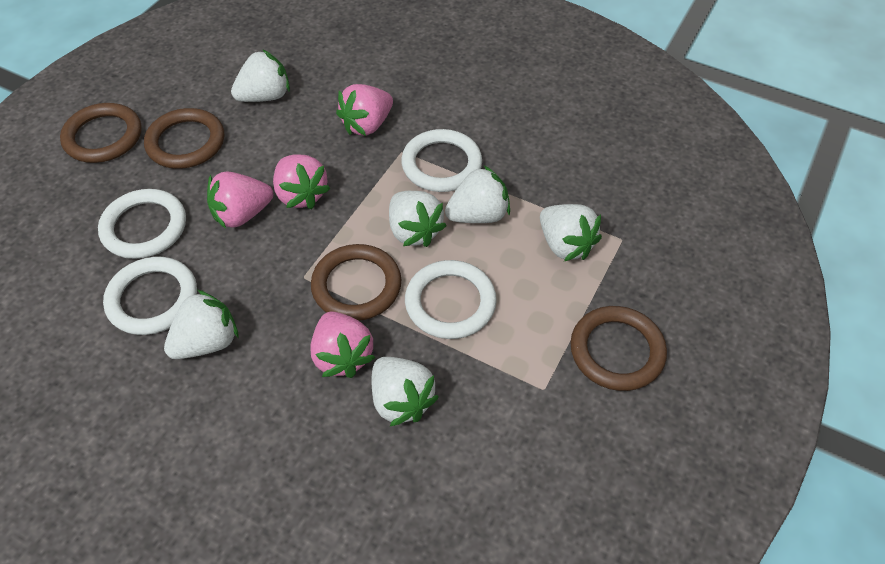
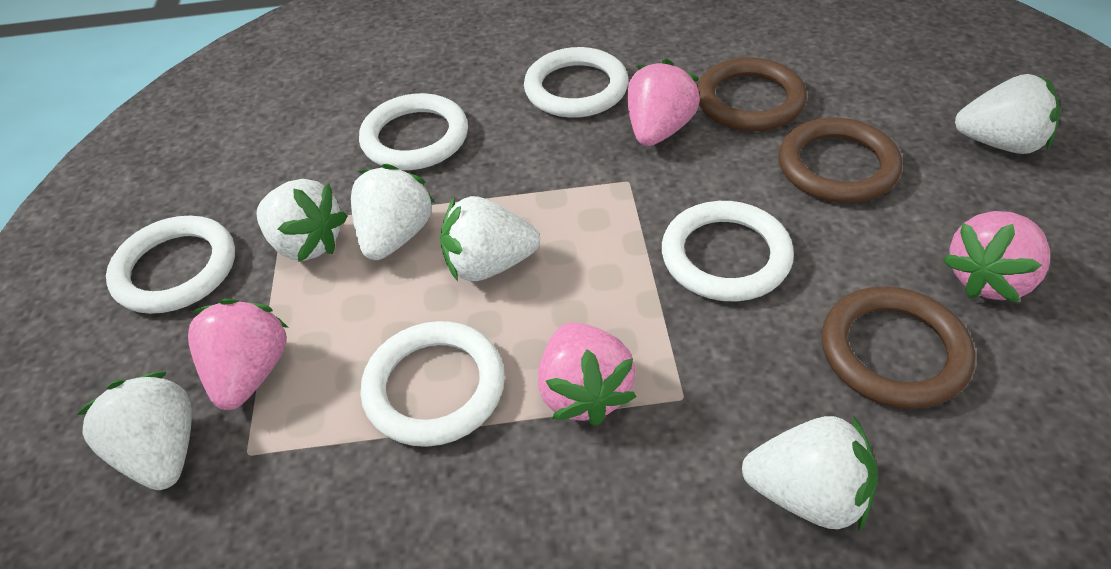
brown ring: [60,103,142,163] [144,108,224,169] [311,244,401,321] [570,306,667,391] = 4 -> [697,57,807,131] [779,117,902,203] [822,286,975,409] = 3
white ring: [98,189,186,259] [103,257,197,335] [401,129,482,192] [405,260,497,339] = 4 -> [106,216,235,314] [359,93,468,170] [360,321,505,447] [524,47,628,118] [662,201,794,301] = 5

